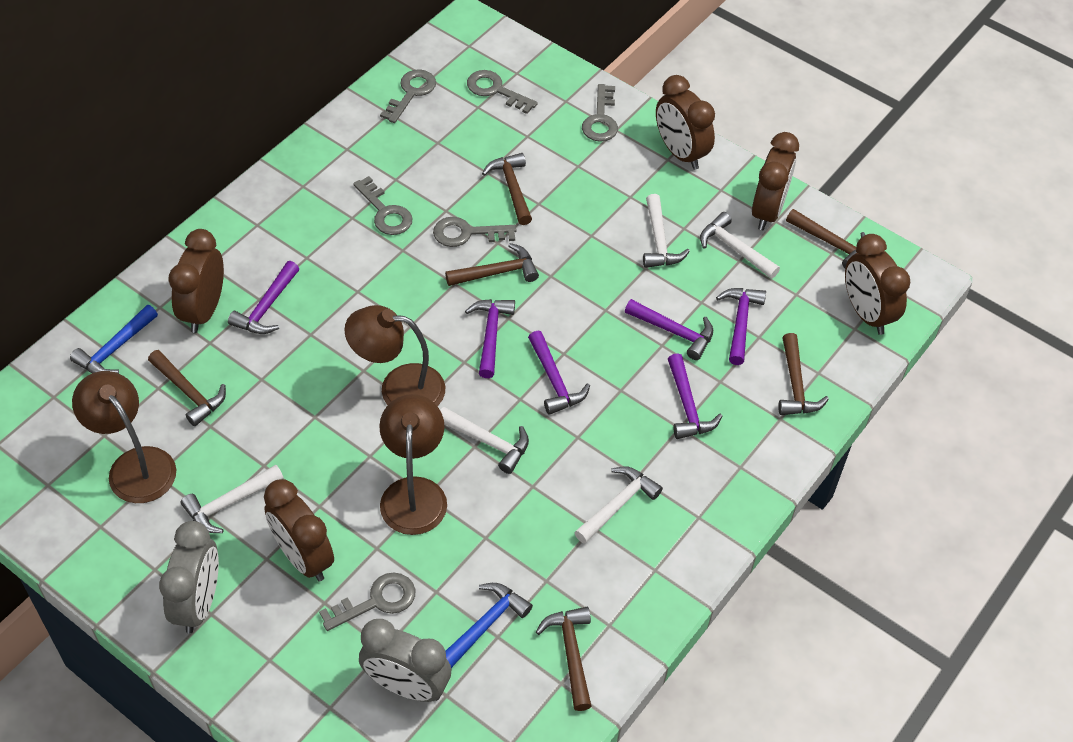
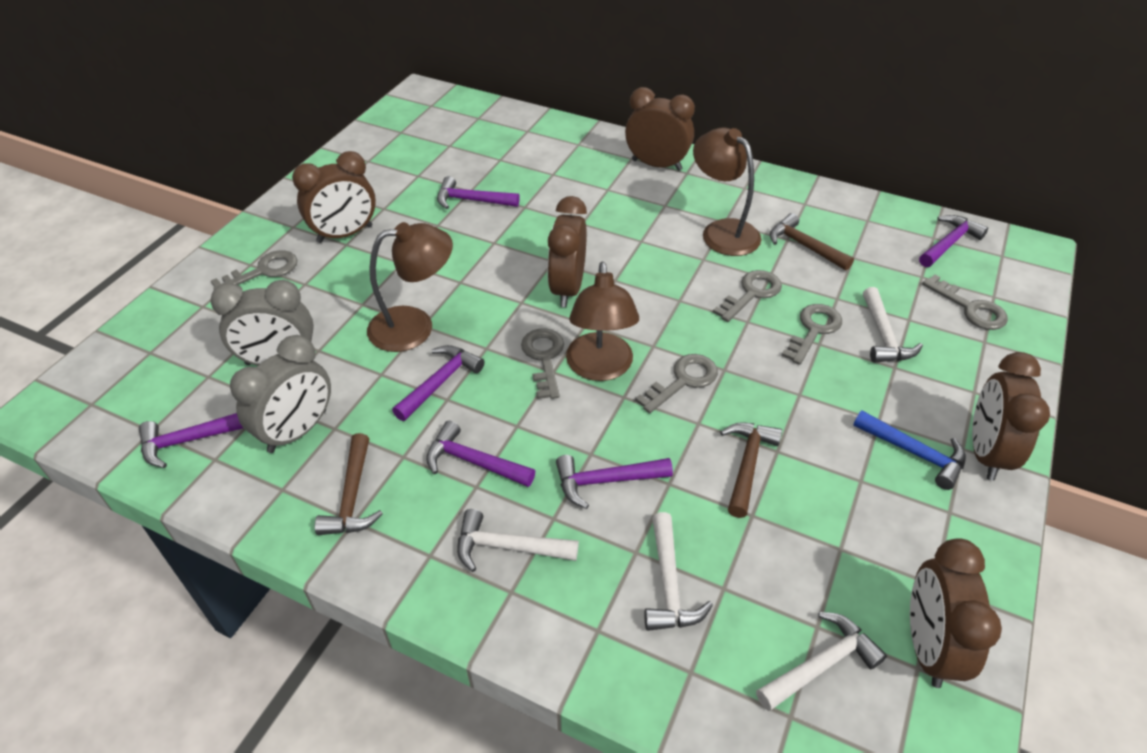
blue hammer: [70,305,158,374] [445,583,533,668] = 2 -> [853,410,966,490] = 1
brown hammer: [148,350,226,426] [445,243,539,286] [482,153,532,225] [536,607,591,711] [778,333,829,415] [786,209,865,268] = 6 -> [315,433,383,535] [720,422,782,518] [770,213,854,271] = 3
white hammer: [181,465,284,533] [440,407,529,474] [574,466,663,544] [643,194,690,268] [700,212,780,279] = 5 -> [457,509,579,572] [644,512,713,631] [756,612,887,711] [863,287,923,363] = 4

